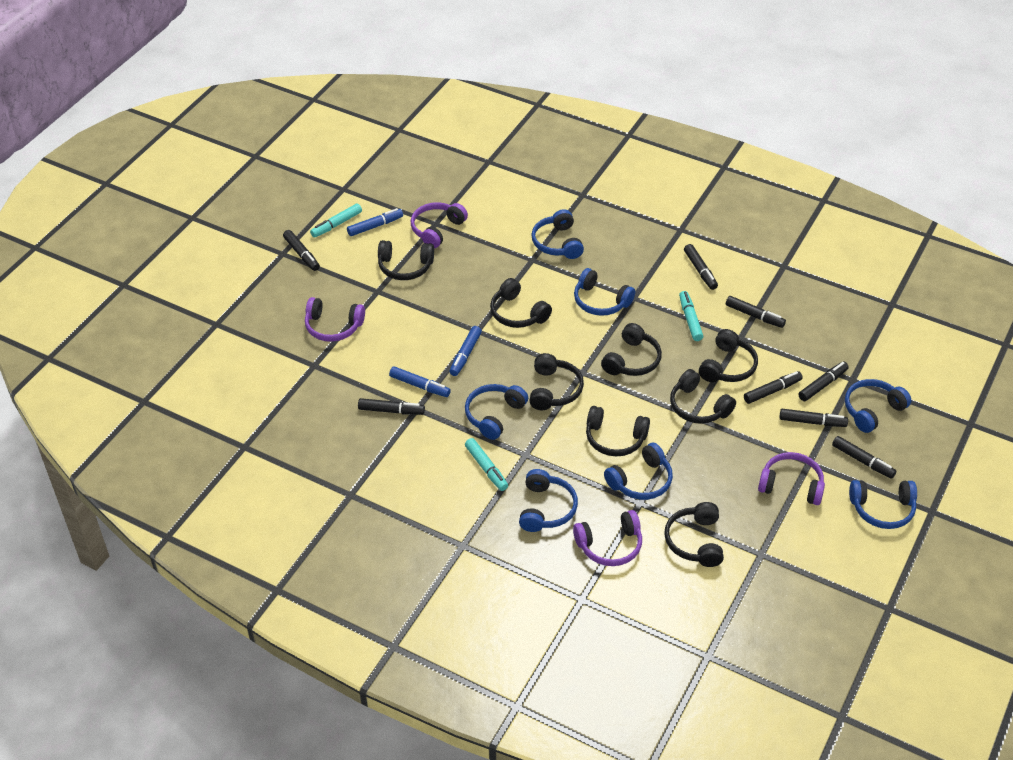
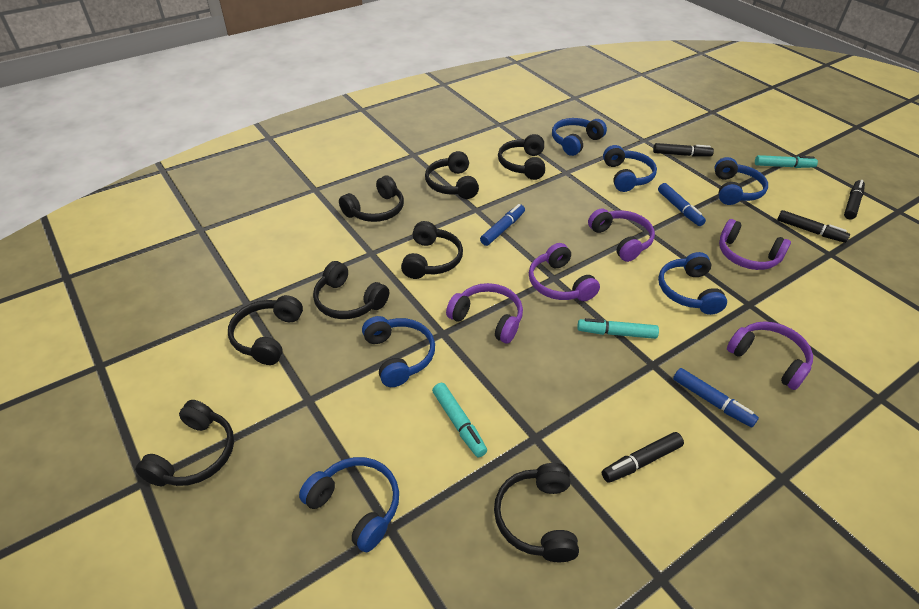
black marker: [283,230,320,271] [358,398,425,415] [684,244,718,290] [726,296,786,328] [744,371,803,404] [779,409,848,427] [798,361,849,401] [832,436,896,479] = 8 -> [602,432,684,483] [653,143,714,157] [777,210,850,243] [844,180,865,220] = 4
blue headphones: [465,384,528,440] [519,469,578,532] [531,209,584,259] [574,268,635,316] [604,443,673,500] [845,379,911,433] [849,480,917,529] = 7 -> [299,457,399,552] [362,316,435,387] [552,118,607,156] [603,145,657,192] [658,252,727,315] [714,157,768,205] = 6
purple headphones: [305,297,365,342] [411,202,468,248] [573,510,642,566] [758,452,825,505] = 4 -> [446,283,523,344] [529,243,600,301] [588,208,655,262] [719,219,791,270] [727,321,813,390] = 5

